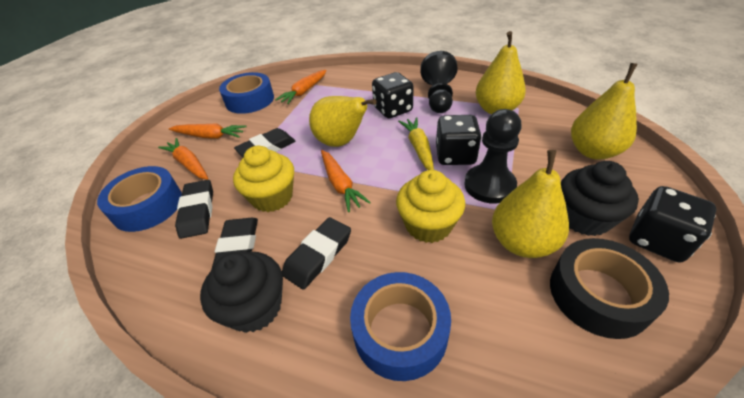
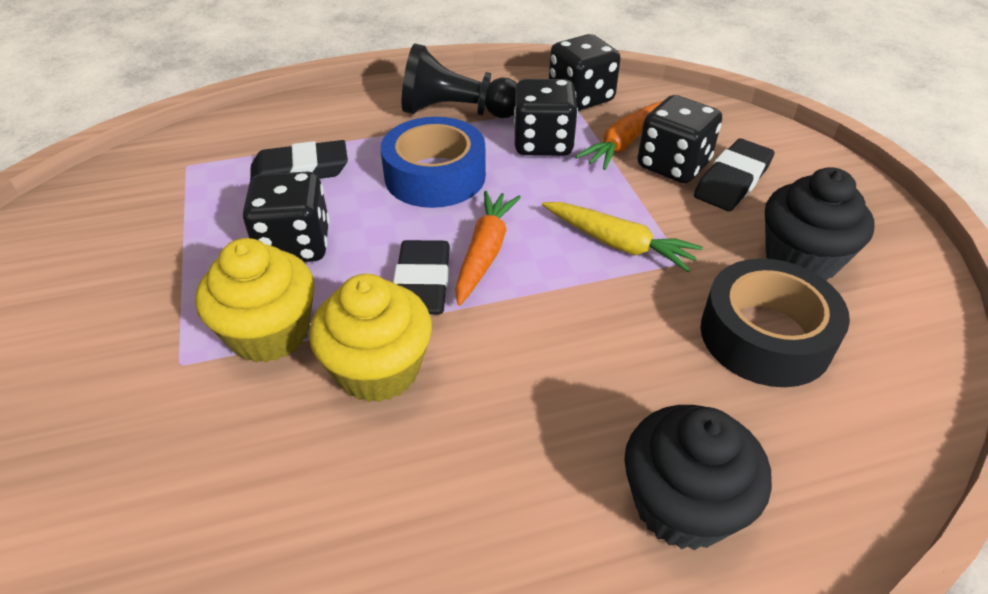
black dice: [372,72,414,118] [436,115,482,165] [629,186,716,262] = 3 -> [242,172,330,262] [514,79,578,156] [549,34,621,111] [637,95,722,183] = 4
black eraser: [175,180,213,239] [212,218,258,268] [234,128,296,158] [282,217,351,290] = 4 -> [250,140,348,181] [393,240,450,314] [694,139,775,211] = 3
black pawn: [421,51,458,113] [464,109,522,204] = 2 -> [402,44,517,118] = 1
blue tape: [97,166,182,232] [219,72,274,114] [350,272,451,381] = 3 -> [381,117,486,208] = 1
orange carrot: [158,138,208,180] [169,124,246,139] [275,70,327,104] [321,150,371,212] = 4 -> [455,191,521,306] [575,101,663,170] = 2
yellow pear: [309,96,377,147] [475,31,526,114] [492,150,569,258] [571,63,638,160] = 4 -> none = 0

